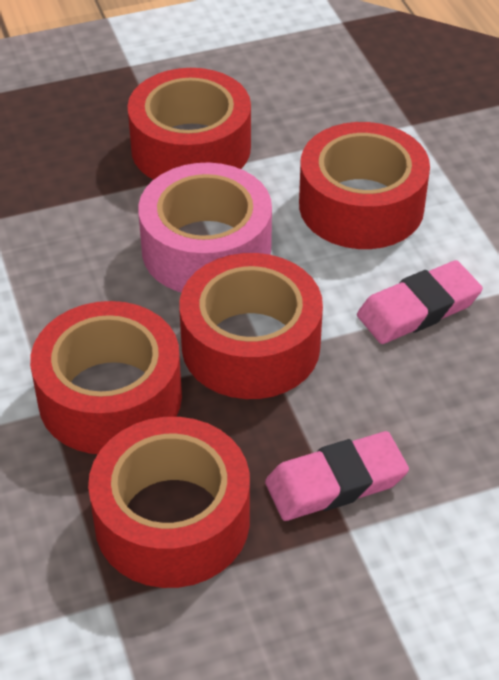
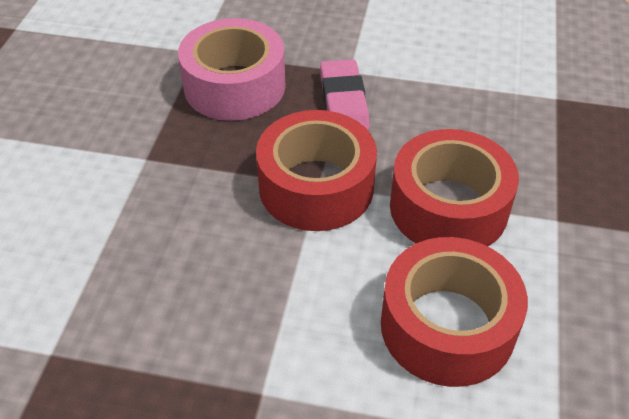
pink eraser: [265,431,409,521] [357,260,483,344] = 2 -> [320,59,370,130] = 1
red tape: [30,301,182,454] [88,417,250,588] [127,68,251,180] [179,253,323,399] [299,122,430,249] = 5 -> [256,110,377,231] [381,237,528,387] [390,129,519,246] = 3

